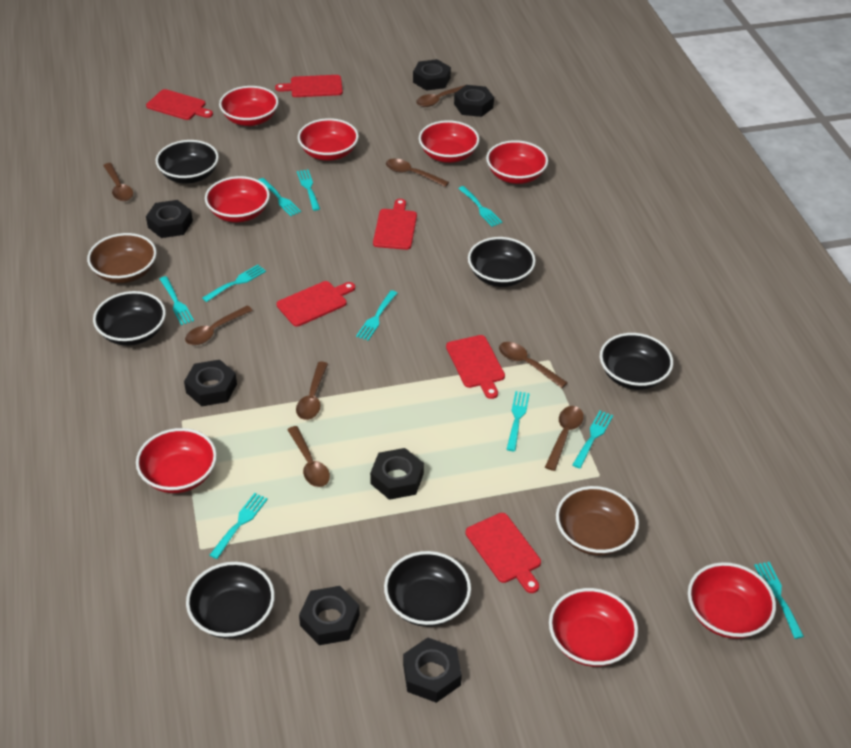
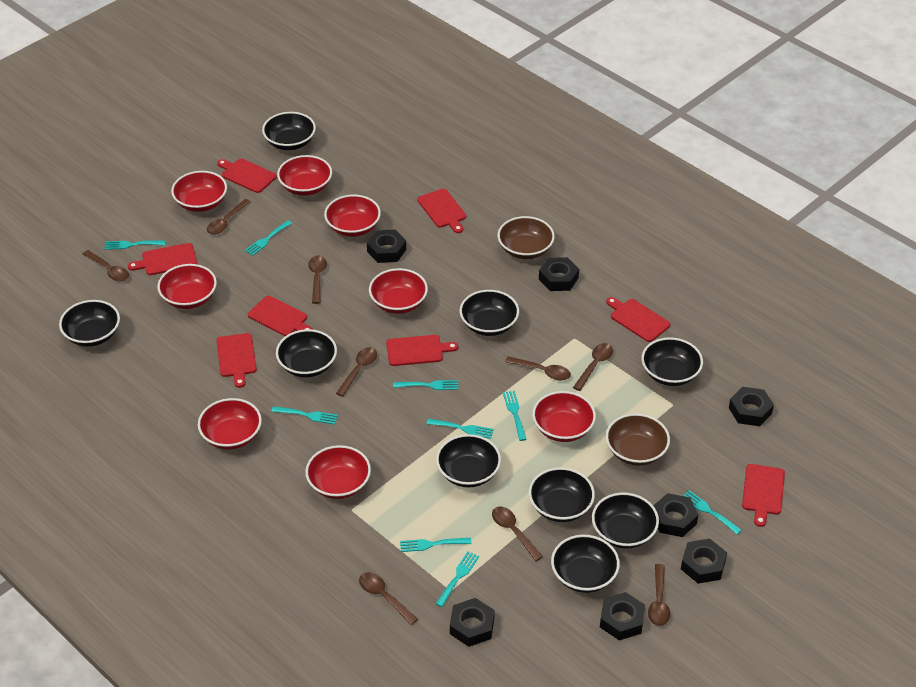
black bowl: [93,291,166,346] [156,140,219,184] [186,562,275,639] [384,551,471,627] [468,237,536,287] [600,333,673,390] = 6 -> [59,300,120,347] [262,112,316,150] [276,329,337,377] [436,434,501,487] [460,290,519,336] [529,467,595,522] [551,535,620,593] [592,492,659,549] [641,337,703,386] = 9
brown spoon: [103,163,133,201] [185,305,253,345] [287,426,330,487] [296,362,328,420] [386,158,449,187] [416,85,465,107] [499,342,568,388] [545,406,584,471] = 8 -> [83,250,129,282] [207,199,251,235] [308,255,327,304] [336,347,377,397] [359,572,418,625] [492,507,543,561] [505,356,571,380] [573,343,613,391] [648,564,670,626] = 9
red cutting board: [146,89,213,120] [275,75,343,97] [277,281,355,327] [373,199,417,250] [446,335,505,399] [465,513,541,593] = 6 -> [128,243,197,275] [216,333,257,388] [217,159,277,193] [248,296,313,336] [386,335,458,366] [417,189,466,233] [606,297,670,342] [742,464,785,527] = 8
turquoise fork: [160,276,194,325] [202,265,266,302] [210,493,268,559] [259,178,301,216] [297,169,320,211] [356,290,397,341] [458,186,502,227] [506,391,530,451] [572,411,613,469] [754,562,804,639] = 10 -> [104,241,165,250] [244,220,292,256] [271,406,338,425] [393,380,458,390] [400,538,472,552] [427,419,494,439] [435,551,479,607] [503,391,527,441] [683,490,742,535] = 9

